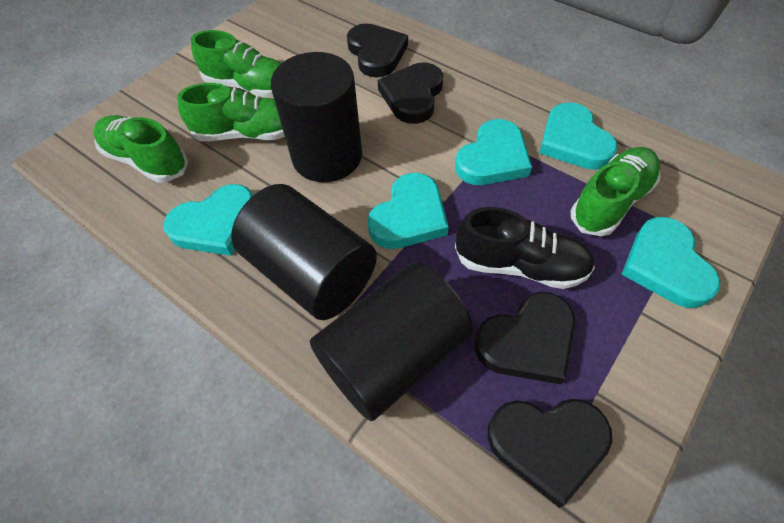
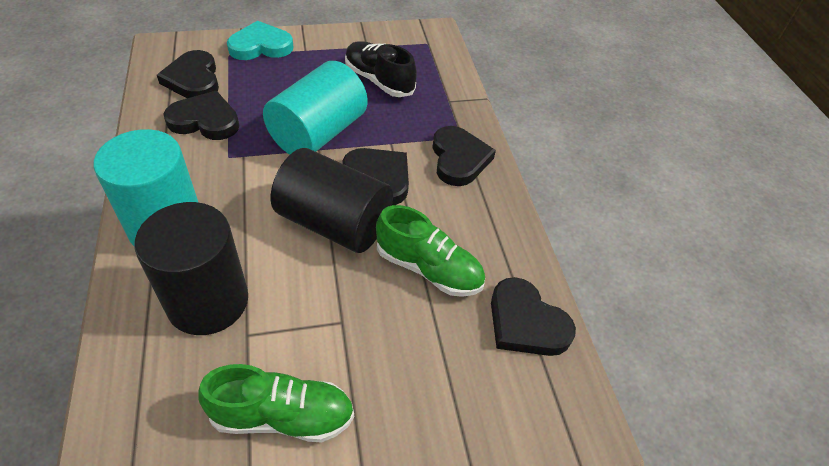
black cylinder: [231,184,377,320] [271,52,362,182] [310,262,473,421] = 3 -> [135,202,248,335] [271,148,393,253] = 2
black heart: [347,23,408,77] [378,62,443,124] [474,292,575,384] [487,399,612,508] = 4 -> [157,50,219,98] [164,91,239,140] [342,148,409,205] [432,126,496,186] [491,277,576,356] = 5
green shoe: [93,115,188,183] [177,83,285,141] [191,30,281,98] [570,147,660,236] = 4 -> [198,364,354,443] [376,205,485,297] = 2
turquoise cylinder: none = 0 -> [94,129,199,247] [263,61,368,155] = 2
turquoise heart: [163,184,253,256] [368,173,449,249] [455,119,532,185] [539,102,618,170] [622,217,721,308] = 5 -> [227,21,293,60] = 1

